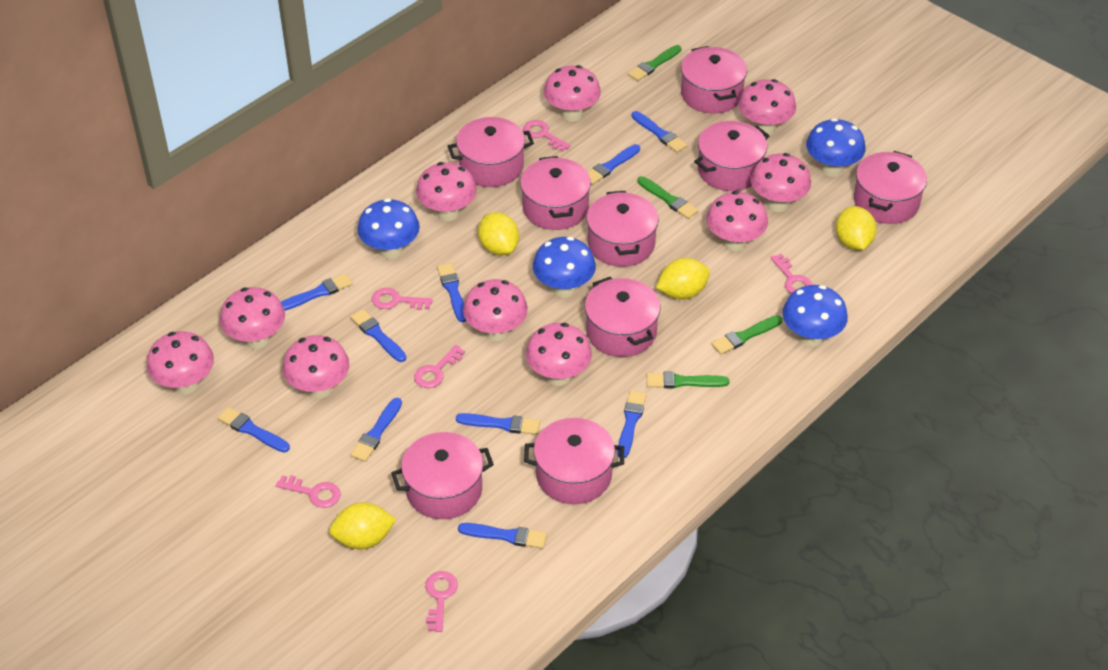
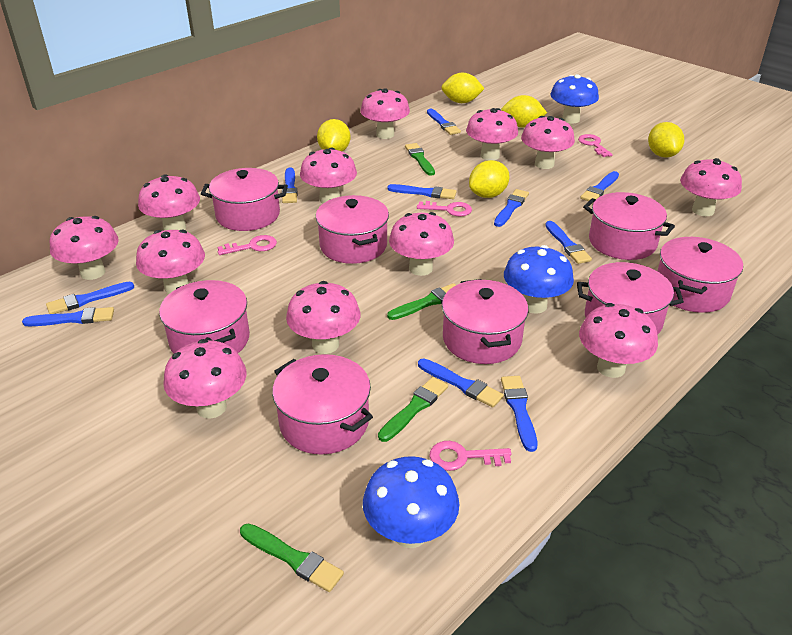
blue mushroom: [358,198,420,259] [533,237,596,298] [782,285,848,347] [806,118,866,177] = 4 -> [363,456,459,548] [504,245,574,314] [550,74,599,124] = 3
pink key: [276,475,341,508] [372,288,433,310] [414,345,465,388] [425,571,458,632] [523,120,571,152] [770,254,813,294] = 6 -> [218,235,277,255] [417,201,472,217] [429,441,512,471] [578,134,613,157] = 4
pink mushroom: [147,331,214,394] [220,287,285,349] [282,335,349,398] [416,162,477,221] [463,279,528,341] [526,323,592,386] [544,65,601,122] [706,191,768,251] [738,79,796,135] [751,153,811,212] = 10 -> [50,216,119,280] [136,229,205,294] [138,174,200,230] [163,339,247,419] [286,281,360,354] [300,148,357,204] [360,88,410,139] [389,212,454,276] [466,108,518,160] [521,116,575,169] [579,303,658,378] [680,158,742,216] = 12
pink pot: [391,432,494,519] [448,117,534,187] [520,156,591,230] [524,418,624,504] [585,277,660,357] [586,191,659,267] [681,46,747,113] [694,121,769,191] [854,151,927,224] = 9 -> [159,280,250,354] [201,168,288,231] [272,354,373,455] [316,195,389,264] [442,279,529,364] [577,262,684,335] [583,192,675,260] [657,237,743,313] = 8
yellow lemon: [329,502,396,550] [478,212,519,255] [656,258,710,300] [836,206,877,250] = 4 -> [317,119,350,152] [441,73,485,103] [469,160,509,198] [501,95,547,128] [648,122,684,158] = 5

